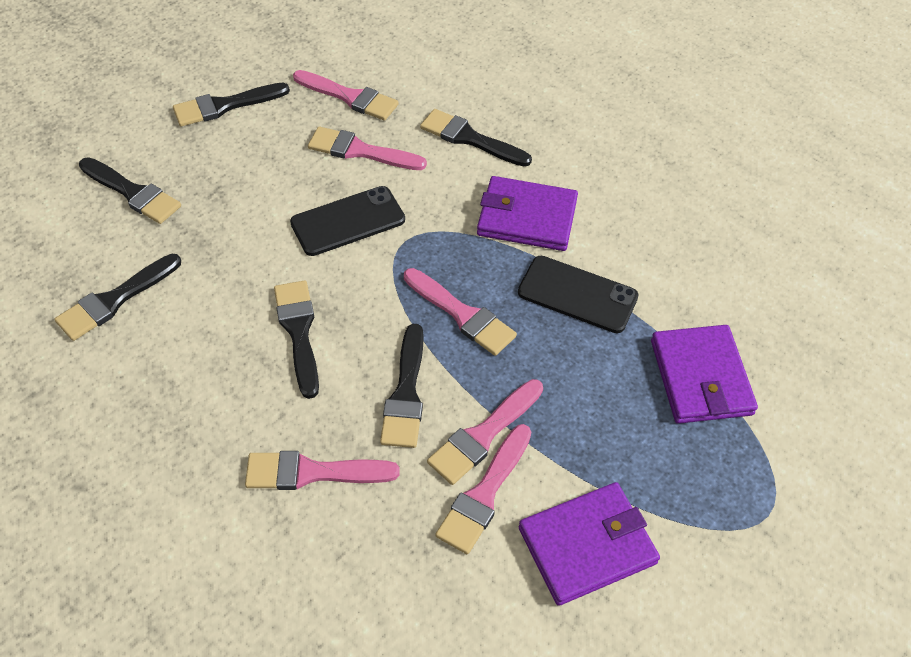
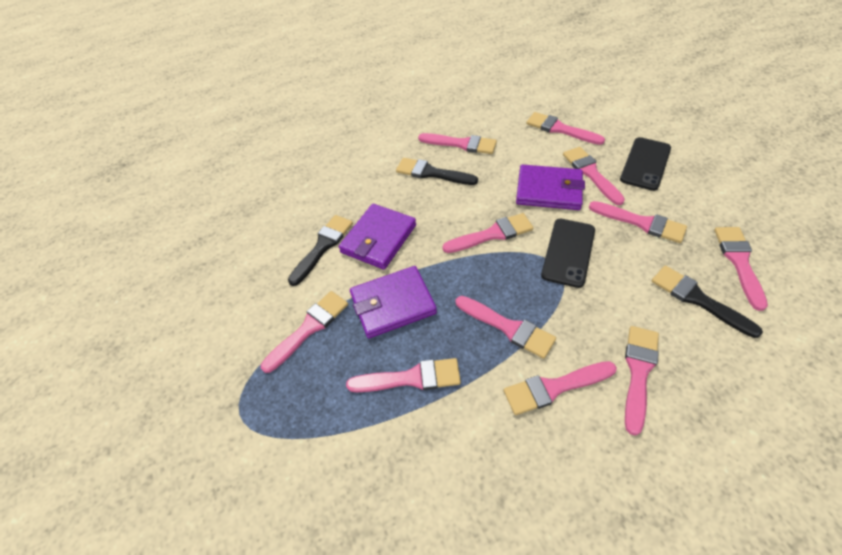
black brush: [54,254,181,341] [79,157,181,224] [173,83,290,126] [274,280,319,399] [380,324,424,448] [420,109,532,167] = 6 -> [288,215,353,286] [396,158,478,185] [652,265,763,338] = 3
pink brush: [245,451,400,490] [293,70,399,121] [308,127,427,170] [404,268,517,356] [427,379,543,485] [435,424,531,554] = 6 -> [261,291,348,373] [346,358,461,392] [418,133,497,154] [443,213,533,253] [456,296,556,359] [504,361,617,415] [526,112,605,145] [563,147,625,205] [589,201,687,243] [625,326,659,435] [714,227,768,311] = 11

